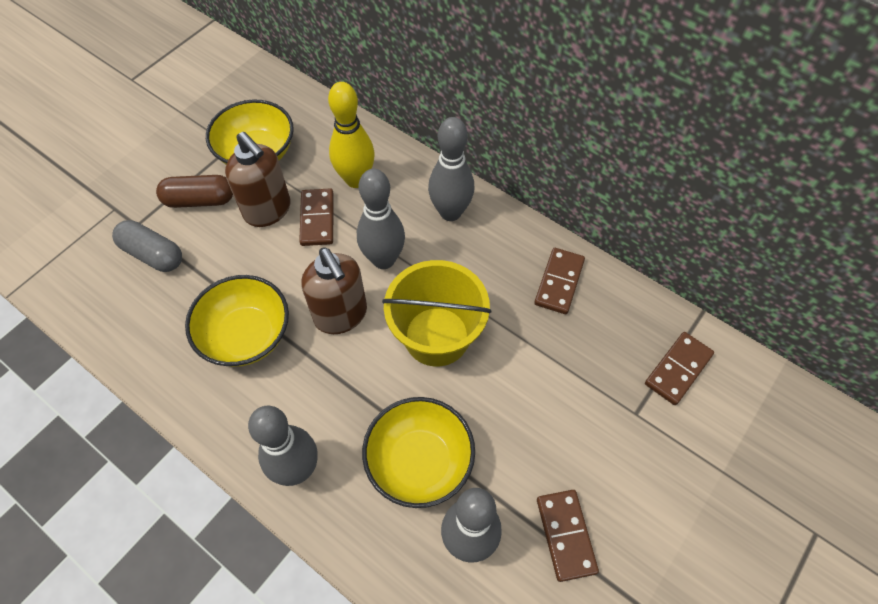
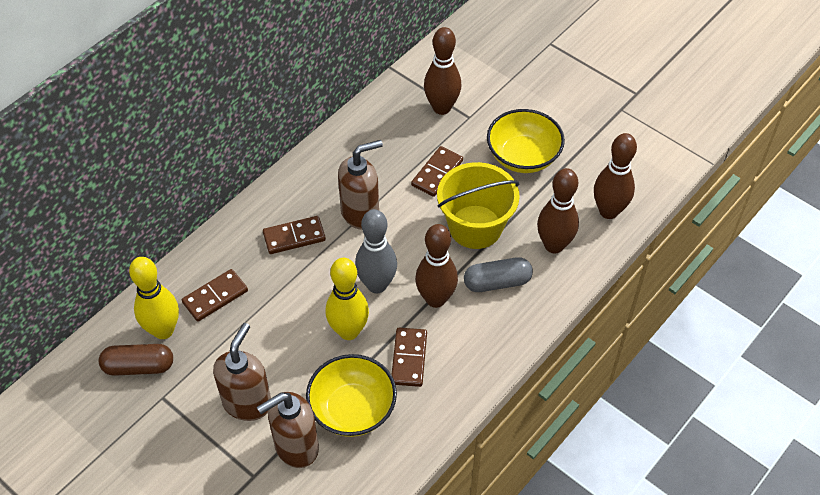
brown bowling pin: none = 0 -> [415,224,458,308] [424,27,461,115] [537,168,579,253] [594,133,637,219] = 4
brown soap dispenser: [225,132,291,227] [301,247,367,334] = 2 -> [213,323,271,421] [257,392,319,468] [338,140,383,230] = 3
grey bowling pin: [248,406,317,486] [357,169,405,269] [428,117,474,221] [441,488,502,563] = 4 -> [355,209,397,293] = 1
yellow bowl: [185,275,289,367] [206,100,294,165] [362,397,475,508] = 3 -> [306,354,397,437] [487,109,565,173] = 2
yellow bowling pin: [328,82,375,188] = 1 -> [129,257,179,339] [325,258,369,340] = 2

